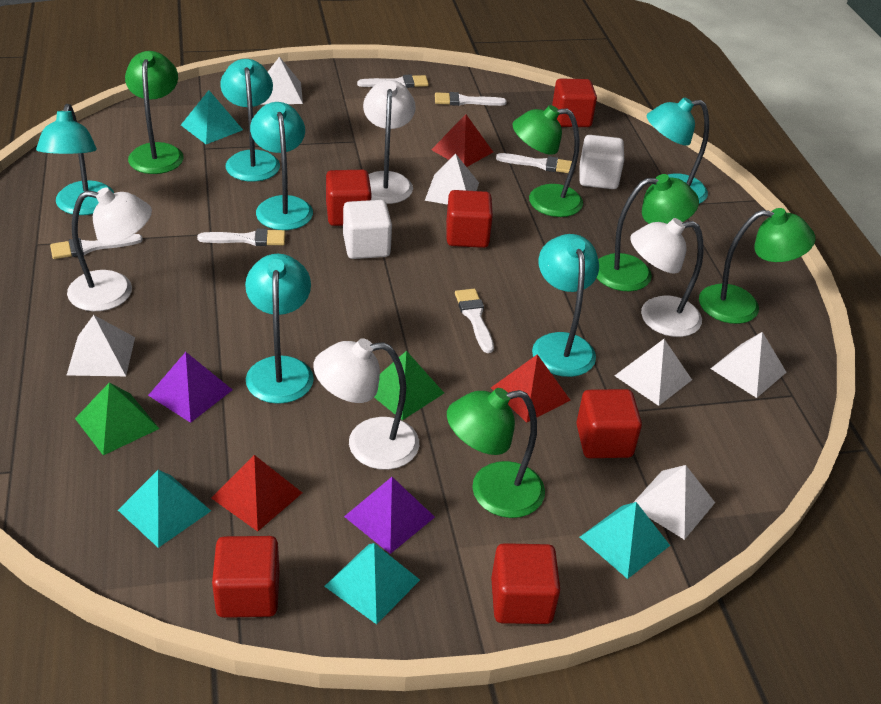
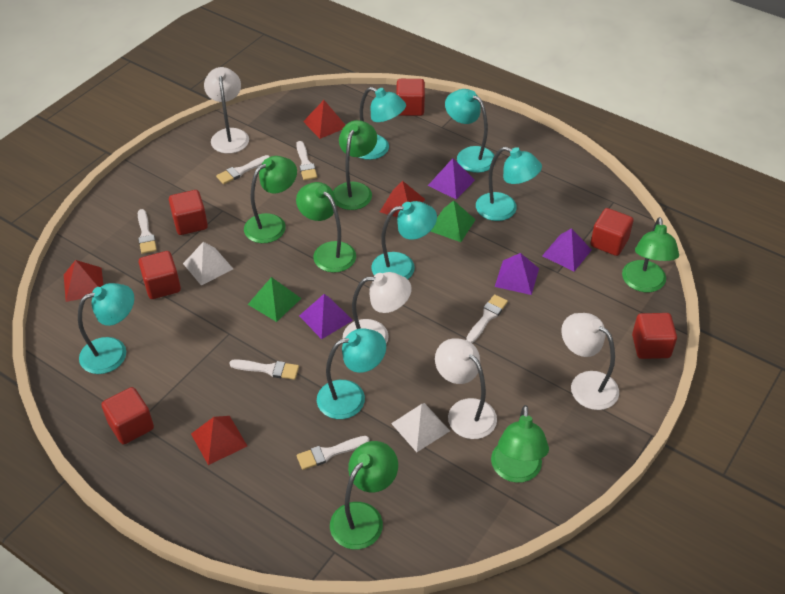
green lamp: [125,51,184,174] [447,388,545,518] [513,105,583,217] [597,174,699,291] [699,208,815,324] = 5 -> [244,156,297,243] [296,182,356,273] [330,441,398,549] [333,120,377,210] [491,405,549,483] [622,217,679,292] = 6
purple pyramid: [148,352,232,423] [344,477,435,554] = 2 -> [299,294,353,339] [428,158,475,199] [495,253,539,295] [542,228,592,271] = 4
red pyramid: [211,455,302,532] [431,114,493,167] [491,354,571,423] = 3 -> [64,260,103,302] [191,416,247,465] [303,100,345,139] [380,181,425,217] = 4
turquoise pyramid: [118,470,211,548] [181,90,243,144] [324,543,420,624] [580,502,670,579] = 4 -> none = 0
white cube: [343,200,392,259] [579,135,624,189] = 2 -> none = 0
white pyramid: [67,315,135,376] [261,57,303,105] [425,154,479,205] [615,339,692,406] [633,465,715,540] [710,332,787,398] = 6 -> [183,242,233,286] [391,403,450,452] = 2

